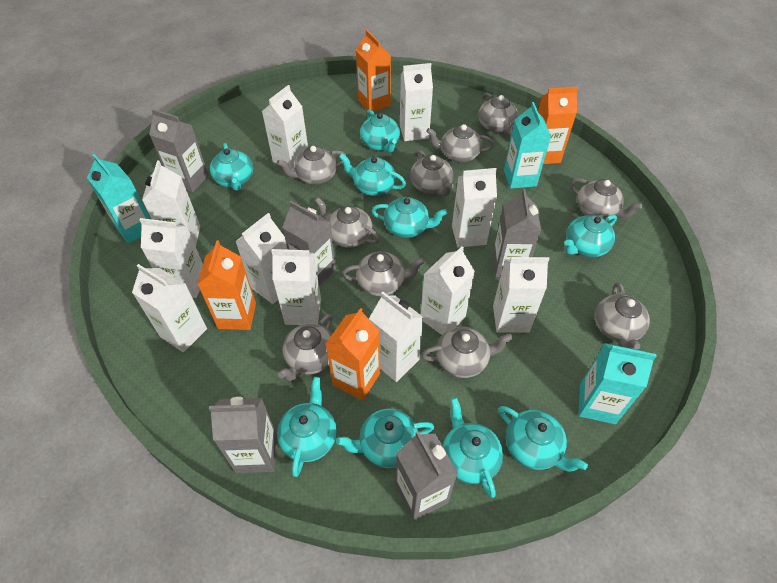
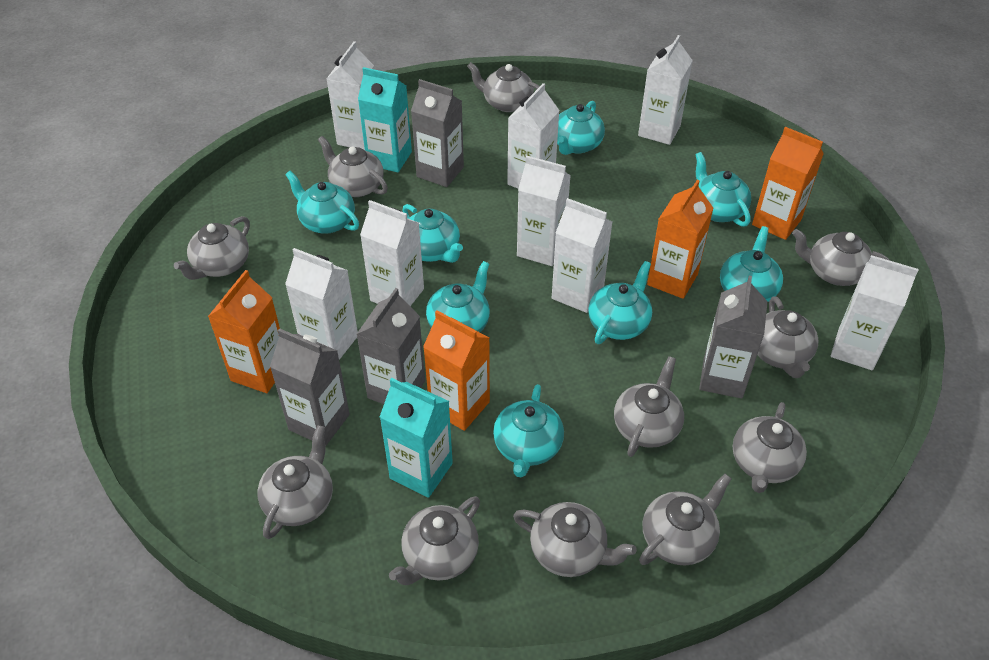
grey carton: [149,109,209,192] [209,397,277,473] [282,201,336,286] [395,431,458,521] [492,189,541,277] = 5 -> [270,328,350,446] [356,288,425,404] [411,79,464,187] [699,276,768,399] = 4
grey teapot: [277,146,346,185] [278,314,333,381] [315,197,380,248] [342,252,425,296] [410,150,454,197] [421,327,513,378] [426,124,494,163] [478,93,518,134] [570,178,642,220] [595,282,650,349] = 10 -> [174,216,250,280] [257,425,333,539] [318,136,388,197] [389,496,480,585] [467,62,540,112] [513,502,637,577] [614,356,684,457] [639,474,731,565] [733,402,807,493] [757,296,818,378] [792,229,889,286] = 11
turquoise carton: [87,154,150,243] [504,102,551,189] [578,343,657,424] = 3 -> [358,67,412,172] [380,378,453,498] = 2
turquoise teapot: [210,143,253,191] [277,377,337,477] [336,409,434,468] [339,154,406,196] [360,109,400,153] [372,197,447,238] [443,398,503,498] [498,406,588,472] [564,215,617,257] = 9 -> [285,171,359,234] [402,204,463,263] [426,261,490,332] [493,384,564,477] [557,101,605,155] [588,261,652,344] [695,152,751,227] [720,226,783,302] = 8
white carton: [132,264,207,352] [139,218,203,298] [142,160,200,246] [235,213,288,304] [262,85,308,169] [271,249,321,325] [369,292,423,382] [400,63,433,141] [421,246,475,335] [452,168,497,248] [493,257,549,333] = 11 -> [285,248,358,360] [327,41,374,150] [360,200,424,306] [507,83,560,188] [517,156,571,266] [552,198,612,313] [638,35,693,145] [831,255,919,370] = 8

